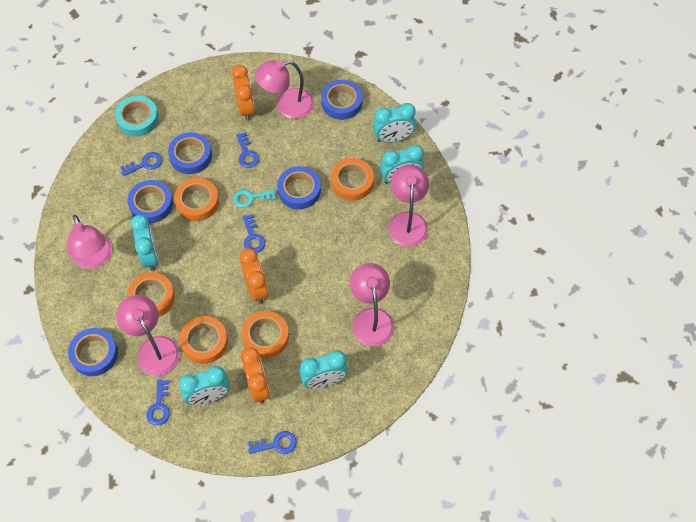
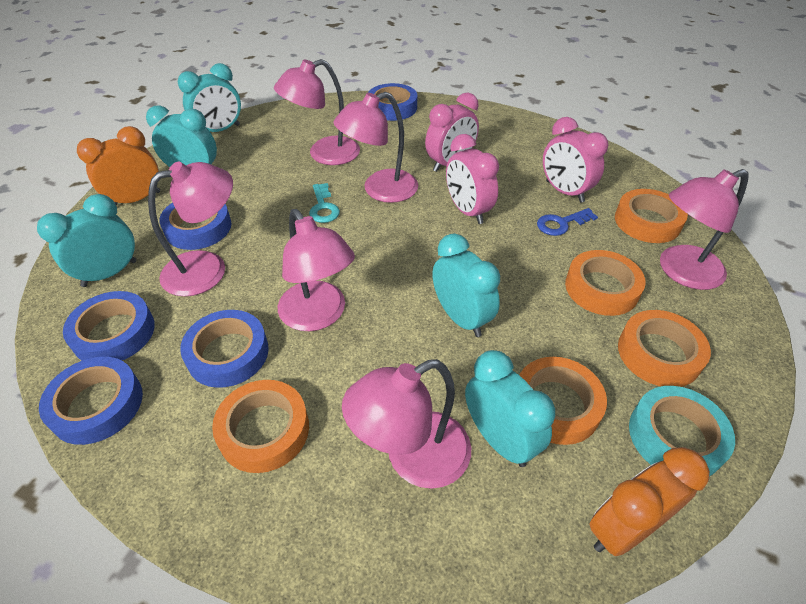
blue key: [120,152,162,176] [147,379,170,426] [236,132,259,168] [242,214,265,253] [248,431,297,454] = 5 -> [537,208,598,236] = 1
orange clock: [231,65,255,121] [240,248,269,304] [241,347,270,403] = 3 -> [77,126,160,206] [589,447,710,556] = 2
pink clock: none = 0 -> [425,92,479,172] [446,134,499,224] [543,117,609,203] = 3
pink lamp: [67,215,112,269] [116,295,180,376] [255,60,314,119] [350,263,394,346] [388,164,429,247] = 5 -> [148,161,233,296] [274,59,360,165] [278,209,355,331] [333,92,418,203] [342,359,471,489] [660,169,749,290] = 6

